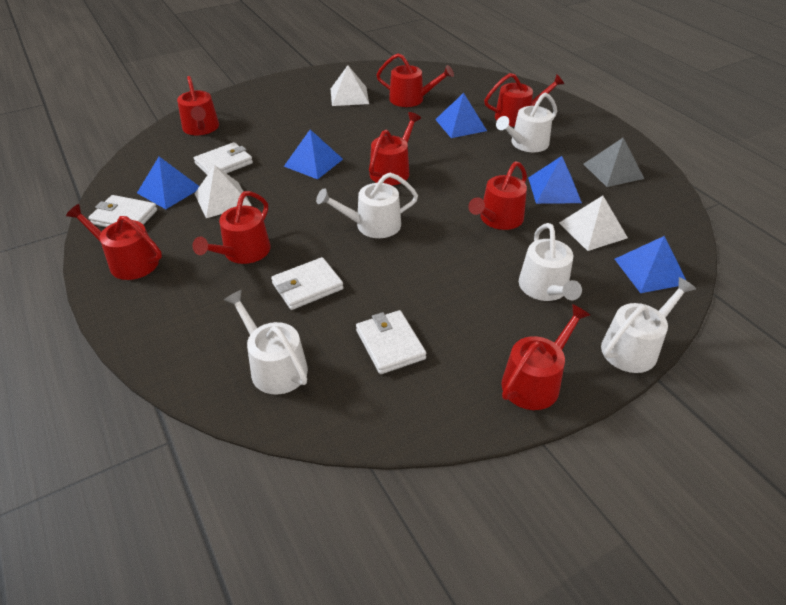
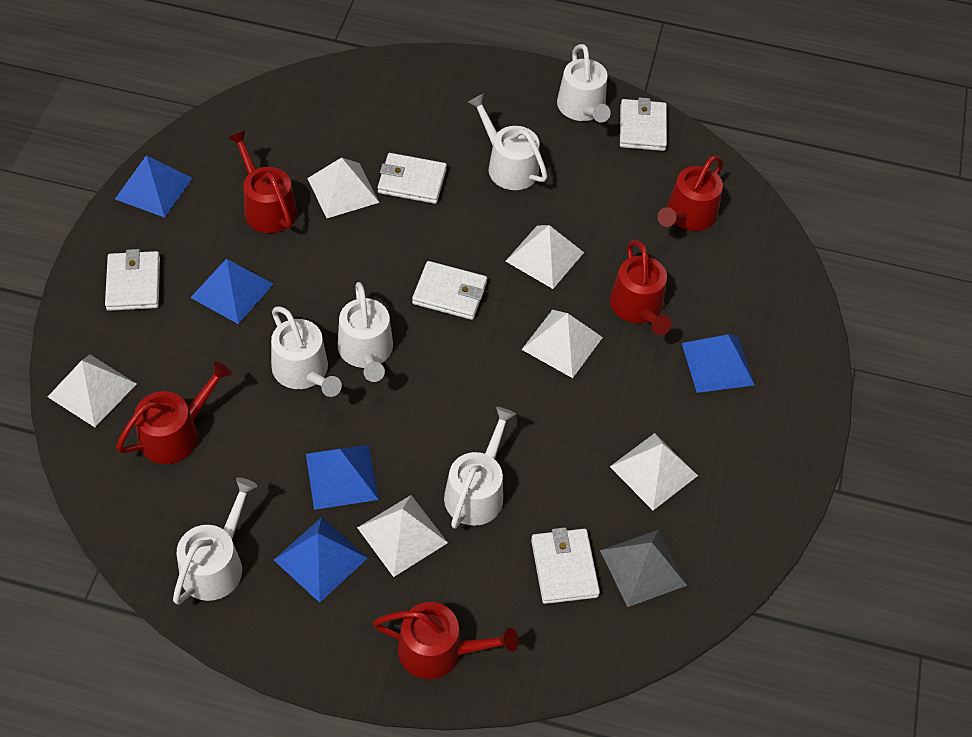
red watering can: [66,204,162,280] [177,76,219,135] [193,191,271,264] [369,112,421,185] [377,53,454,107] [469,161,527,230] [484,73,564,127] [501,304,590,410] = 8 -> [116,361,232,464] [228,130,297,233] [373,602,518,679] [610,240,671,335] [657,155,723,231] = 5
white pyramid: [194,165,252,218] [331,65,369,106] [559,196,628,251] = 3 -> [48,355,137,427] [307,157,379,218] [357,495,448,577] [506,225,584,289] [522,310,603,378] [610,433,698,510] = 6
white wallet: [88,195,157,227] [194,142,253,175] [271,257,344,310] [356,310,427,374] = 4 -> [105,249,160,311] [378,153,447,204] [412,261,487,320] [531,527,600,604] [620,97,667,151] = 5
white watering can: [224,290,308,395] [316,173,418,238] [496,93,557,152] [519,223,582,301] [601,277,696,373] = 5 -> [173,477,257,605] [271,306,342,397] [338,282,393,382] [444,407,516,529] [467,94,547,190] [557,44,611,123] = 6

